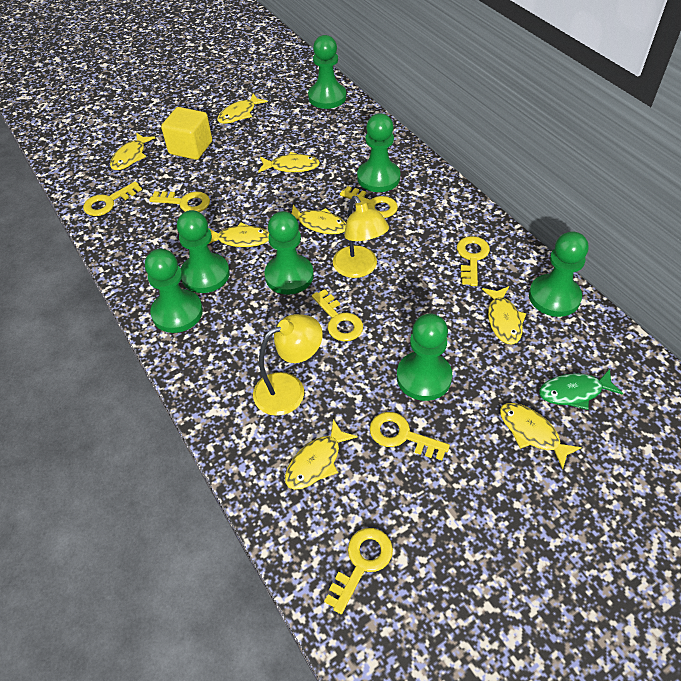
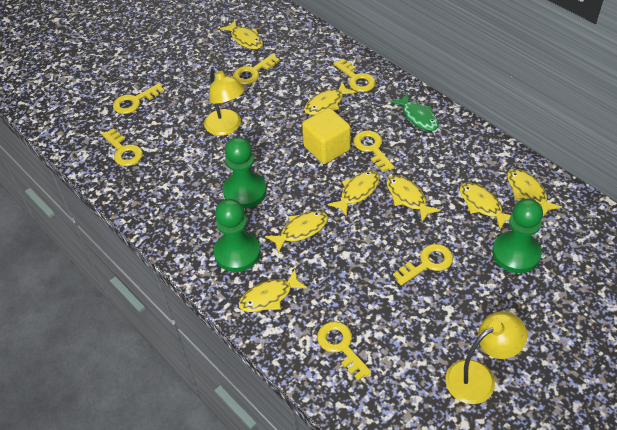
green pawn: [145,249,203,333] [177,210,230,293] [264,211,314,295] [308,35,346,109] [357,113,400,192] [397,314,452,401] [529,231,588,317] = 7 -> [214,199,260,272] [223,137,267,208] [492,199,543,273] = 3

